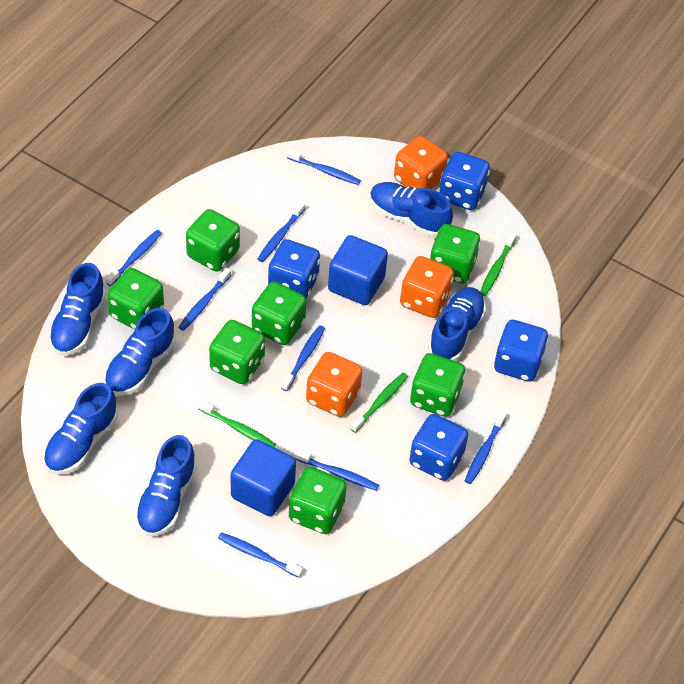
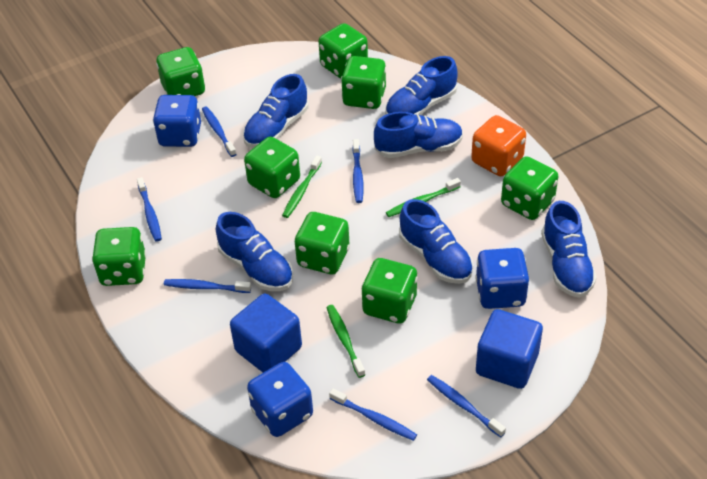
blue dice: [268,239,320,298] [409,414,468,481] [439,152,490,210] [494,320,548,382] = 4 -> [153,95,201,147] [247,362,313,437] [475,248,529,309] = 3
blue toothbrush: [106,230,162,286] [178,268,231,331] [218,532,303,578] [258,202,305,262] [281,325,325,391] [287,149,361,185] [294,449,379,490] [465,411,507,484] = 8 -> [137,177,162,242] [164,279,251,293] [202,106,237,157] [329,388,417,441] [352,139,364,203] [427,375,506,438] = 6
green dice: [107,268,164,330] [186,209,240,272] [209,320,265,384] [252,282,307,345] [289,467,347,534] [410,353,465,417] [430,224,480,284] = 7 -> [92,227,146,286] [156,47,205,96] [244,137,300,198] [295,212,350,274] [318,23,368,78] [341,56,386,109] [361,258,418,324] [501,156,558,220] = 8
orange dice: [306,352,362,417] [394,136,448,189] [400,256,454,318] = 3 -> [471,115,526,176] = 1

